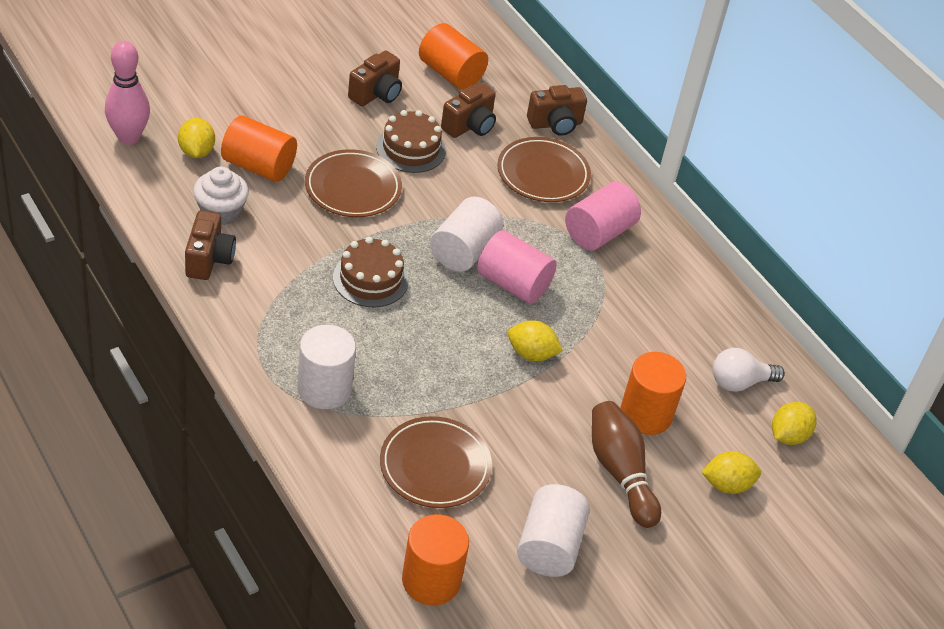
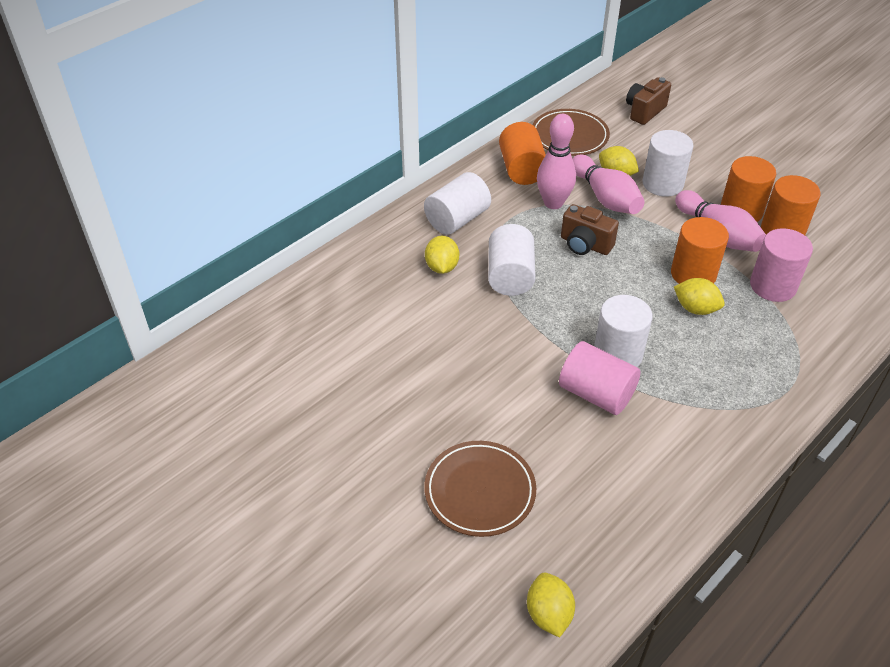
brown bowling pin: [592,401,661,528] = 1 -> none = 0
brown cake: [333,237,409,307] [376,110,446,173] = 2 -> none = 0
brown camera: [185,210,236,280] [348,51,402,106] [441,83,496,138] [527,85,587,136] = 4 -> [561,204,619,255] [626,77,671,125] = 2
brown plate: [305,149,402,217] [380,416,492,508] [497,137,591,202] = 3 -> [424,441,536,537] [532,109,610,156] = 2
pink bowling pin: [105,41,150,145] = 1 -> [537,114,576,209] [572,154,645,214] [675,190,766,252] = 3
white cupcake: [193,167,249,225] = 1 -> none = 0
white cylinder: [297,325,356,409] [430,197,503,272] [517,484,590,577] = 3 -> [424,172,491,235] [488,224,535,296] [594,295,652,367] [642,130,693,197] = 4
white light bulb: [713,348,785,392] = 1 -> none = 0

